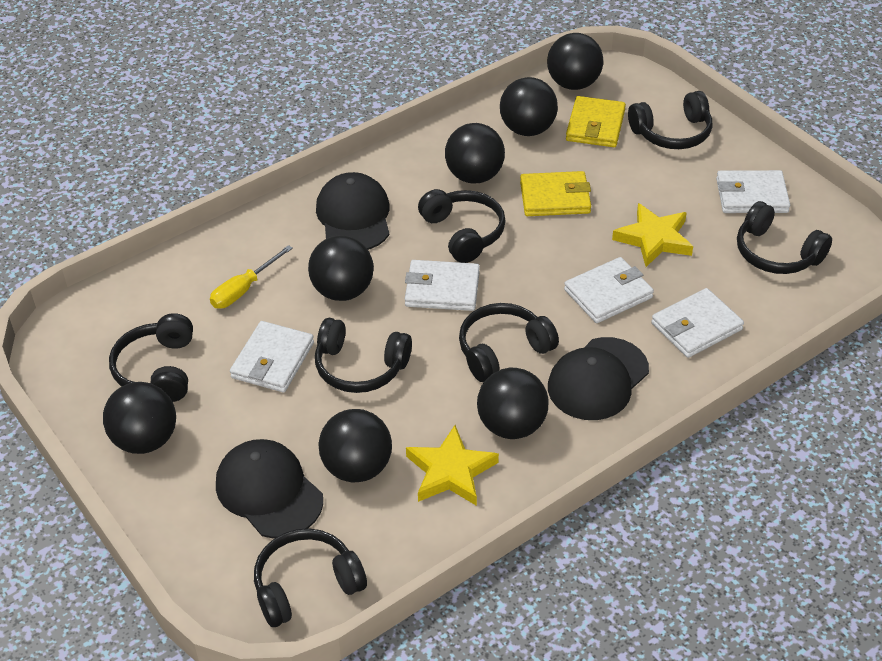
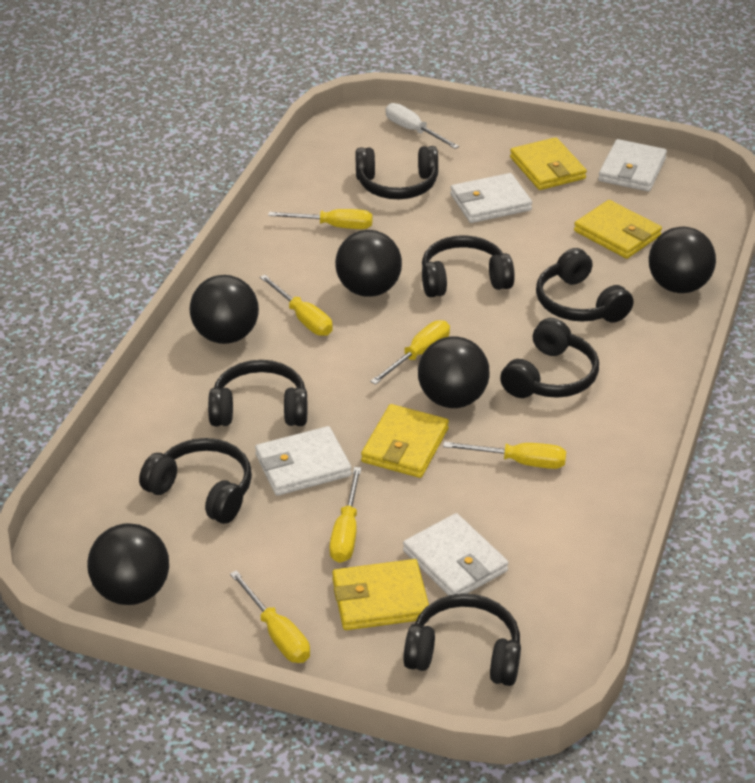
black ball: [103,382,176,454] [308,235,374,301] [319,409,392,482] [445,123,505,184] [477,368,548,439] [500,77,558,136] [547,33,603,90] = 7 -> [87,523,169,605] [190,275,259,344] [335,230,402,297] [418,336,490,408] [649,227,716,293] = 5
black cap: [216,439,323,538] [316,172,389,250] [548,337,649,420] = 3 -> none = 0
white screwdriver: none = 0 -> [386,103,459,149] = 1
white wallet: [230,321,314,392] [405,260,480,311] [564,257,654,323] [651,288,744,358] [716,170,790,213] = 5 -> [255,426,352,496] [403,513,508,596] [450,173,532,223] [598,139,667,192] = 4
yellow screwdriver: [210,245,293,308] = 1 -> [230,570,310,663] [260,275,333,336] [268,209,373,229] [329,467,361,563] [370,320,450,385] [443,441,566,469] = 6
yellow star: [406,425,499,506] [612,203,693,267] = 2 -> none = 0
yellow wallet: [520,171,591,216] [566,96,626,147] = 2 -> [332,559,429,630] [361,404,449,478] [510,137,587,190] [574,200,662,259] = 4

